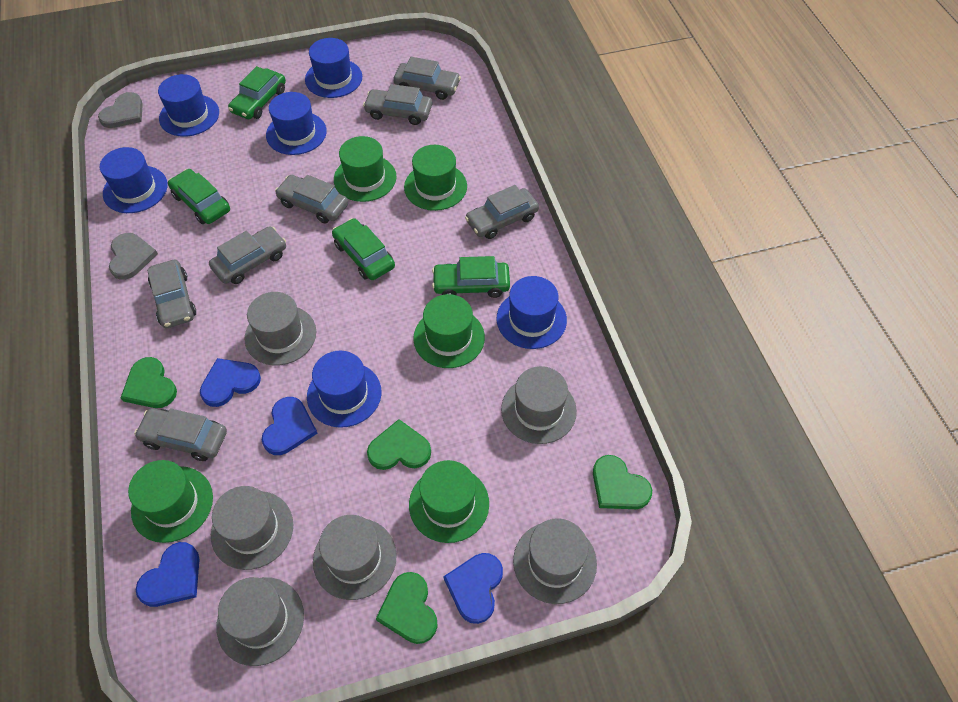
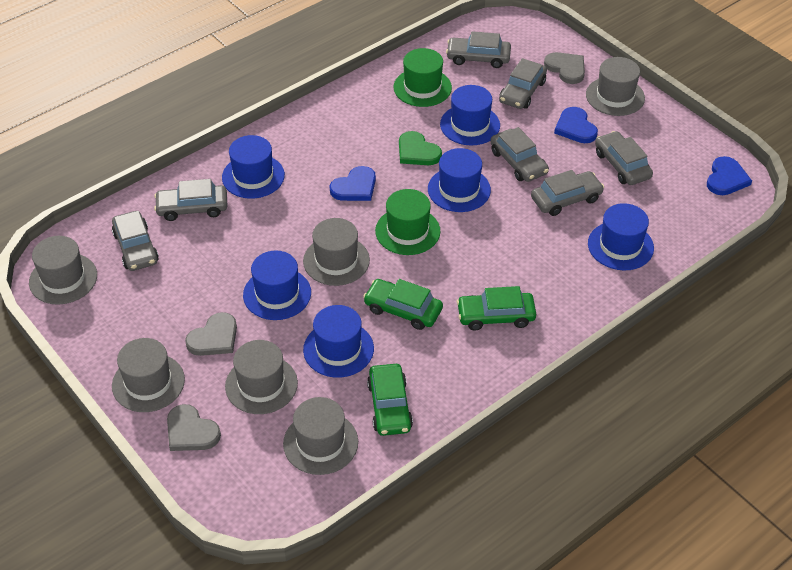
blue heart: [136,542,200,607] [200,358,261,407] [262,397,318,455] [443,553,503,624] = 4 -> [330,166,376,201] [554,107,598,143] [707,156,752,195] = 3
green car: [168,169,230,224] [228,66,286,119] [332,218,395,280] [432,256,510,298] = 4 -> [363,279,443,330] [367,364,413,436] [457,286,536,331] = 3
green hat: [128,460,213,543] [334,136,396,202] [404,145,467,211] [409,460,489,543] [413,294,485,368] = 5 -> [375,189,440,255] [393,48,452,107] = 2
green heart: [121,357,177,408] [367,419,431,470] [376,572,438,644] [593,455,652,509] = 4 -> [399,131,442,165] = 1
grey heart: [98,92,143,128] [109,233,158,280] = 2 -> [167,404,221,451] [185,312,237,356] [544,52,585,84] = 3

